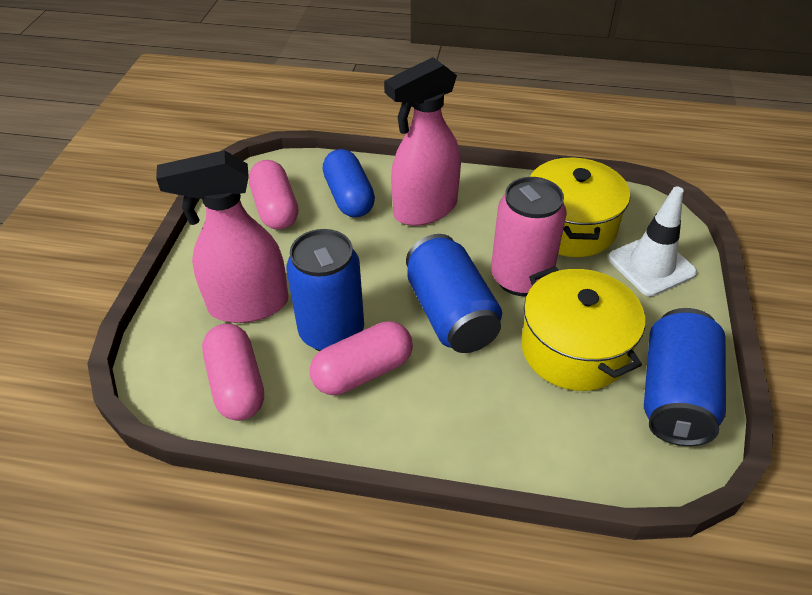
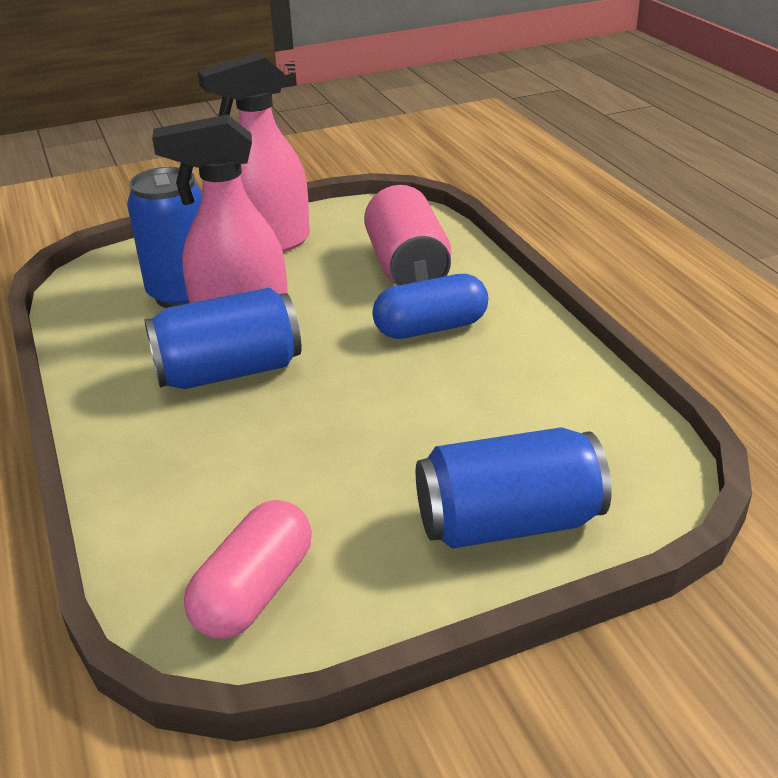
pink capsule: [202,324,264,421] [249,160,298,230] [310,321,413,395] = 3 -> [184,500,312,638] = 1
white traffic cone: [608,187,697,296] = 1 -> none = 0
yellow pot: [521,266,645,391] [530,157,630,257] = 2 -> none = 0

